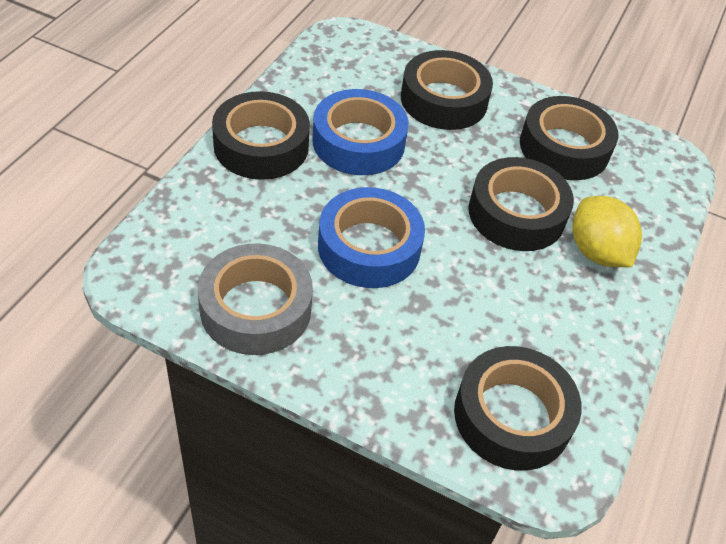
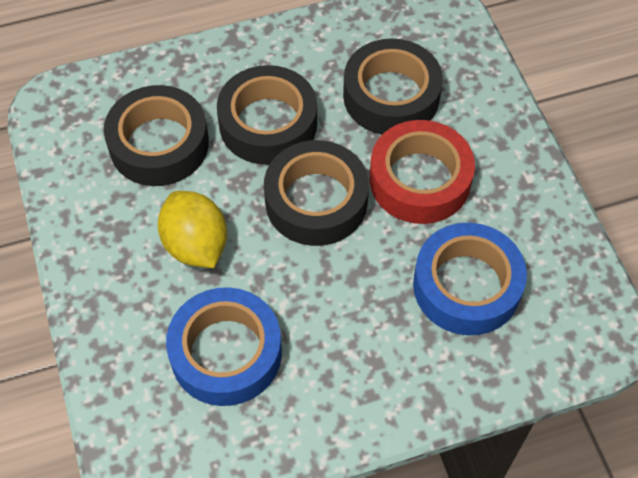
black tape: [212,91,310,180] [401,50,493,130] [454,346,582,471] [469,157,574,251] [520,96,618,180] = 5 -> [104,85,209,186] [217,65,317,165] [264,140,369,246] [343,38,443,135] = 4
grey tape: [198,244,313,355] = 1 -> none = 0
red tape: none = 0 -> [370,120,475,224] = 1

